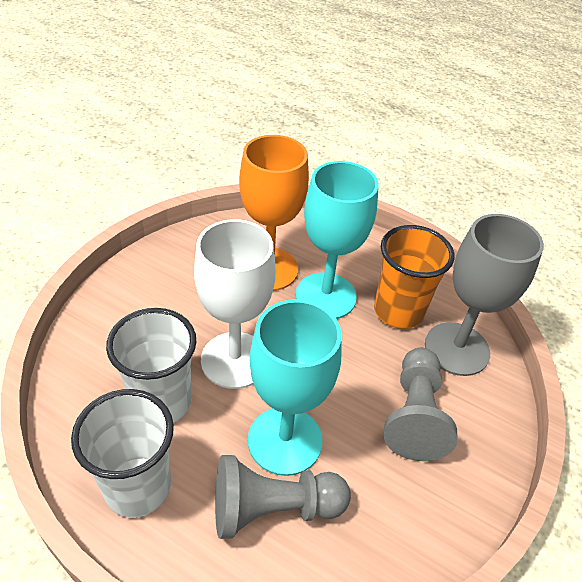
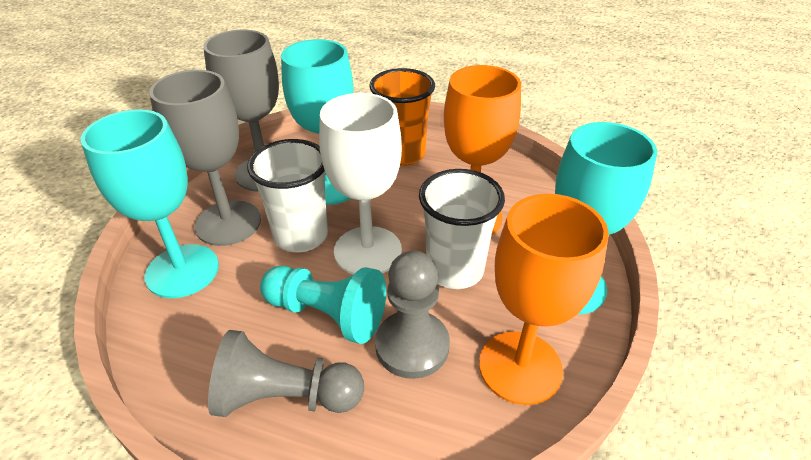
grey goblet: [425,214,544,376] = 1 -> [149,70,261,246] [203,30,279,192] = 2
orange goblet: [239,135,309,291] = 1 -> [444,65,521,236] [479,194,609,405] = 2
turquoise goblet: [248,299,342,476] [296,161,379,319] = 2 -> [81,109,219,298] [281,39,353,205] [555,122,657,315] = 3
turquoise pawn: none = 0 -> [260,266,386,344] = 1

